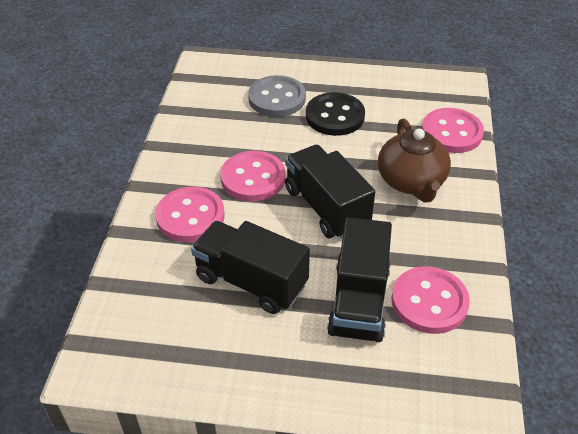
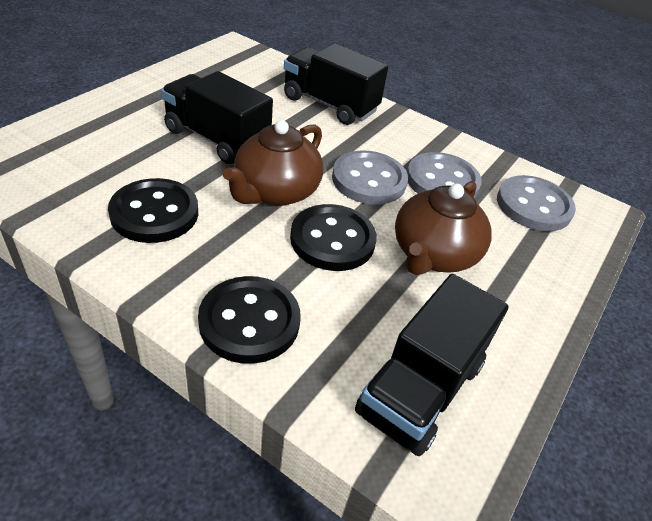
black button: [306,92,365,136] = 1 -> [108,178,198,243] [198,276,301,364] [290,204,377,271] = 3
brown teapot: [378,119,451,203] = 1 -> [223,120,323,206] [395,181,492,275] = 2
grey button: [248,75,306,117] = 1 -> [332,150,408,205] [407,152,482,198] [497,175,576,231] = 3
pink button: [155,187,225,242] [220,151,285,202] [392,266,470,334] [422,108,484,153] = 4 -> none = 0

